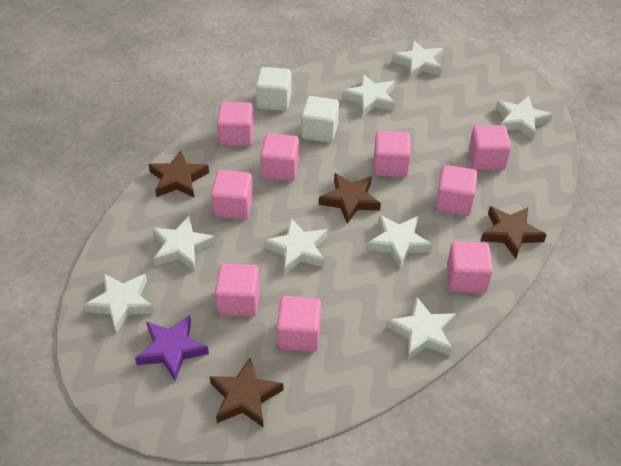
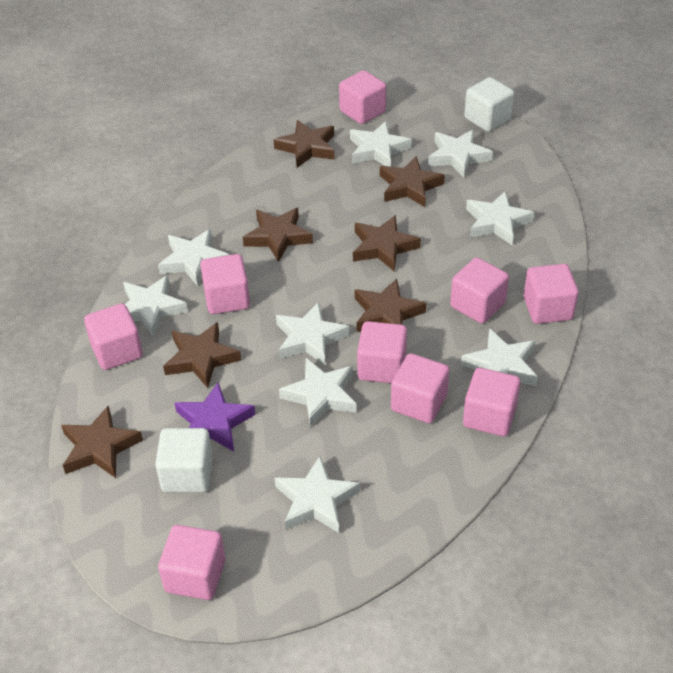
brown star: [148,150,209,198] [210,358,283,428] [319,173,381,224] [481,206,547,259] = 4 -> [61,406,143,478] [163,322,241,388] [243,208,313,262] [274,120,335,168] [353,215,421,271] [355,278,426,332] [380,156,445,207] = 7
white star: [84,273,155,333] [152,216,216,271] [264,219,327,274] [343,74,396,116] [367,215,433,268] [387,297,456,360] [392,40,443,79] [496,96,553,140] = 8 -> [123,275,188,337] [158,229,229,286] [275,456,360,533] [276,302,350,366] [279,358,357,428] [350,121,412,167] [428,129,493,178] [461,328,538,386] [466,191,535,245] = 9

